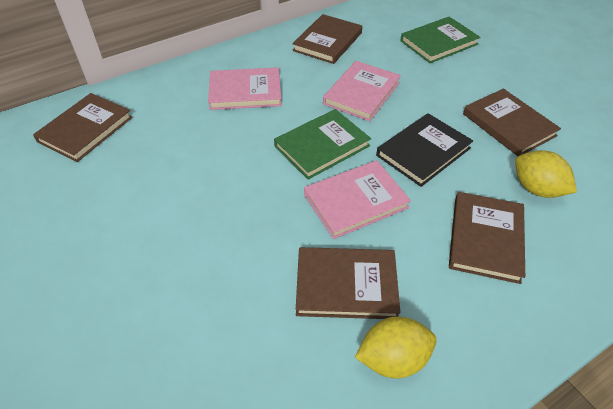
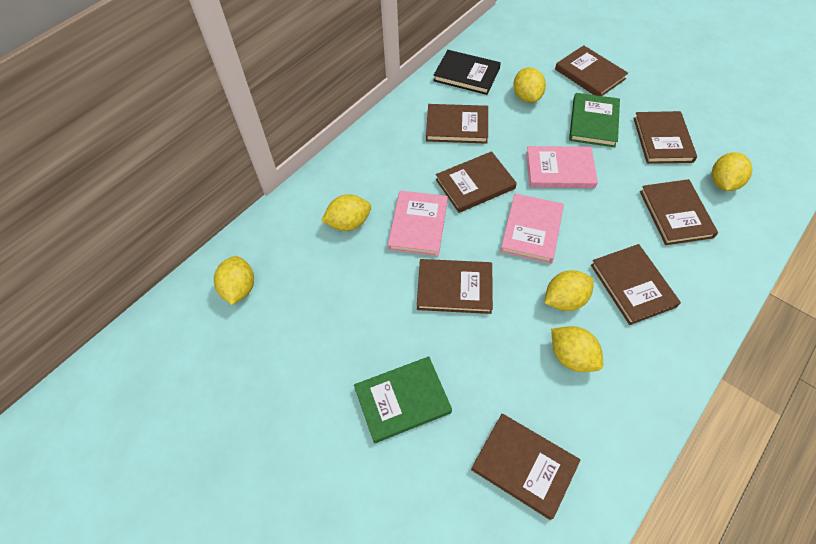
brown book: [33,93,133,162] [292,14,362,64] [296,247,401,319] [449,192,525,284] [463,89,561,156] = 5 -> [417,259,493,314] [426,104,488,144] [436,151,517,213] [471,414,580,520] [555,45,628,96] [591,244,681,325] [633,111,697,164] [640,179,718,245] = 8
yellow lemon: [355,317,437,378] [515,150,577,198] = 2 -> [214,256,254,305] [321,194,371,231] [513,67,546,103] [545,270,594,311] [551,326,603,372] [712,152,752,191] = 6

